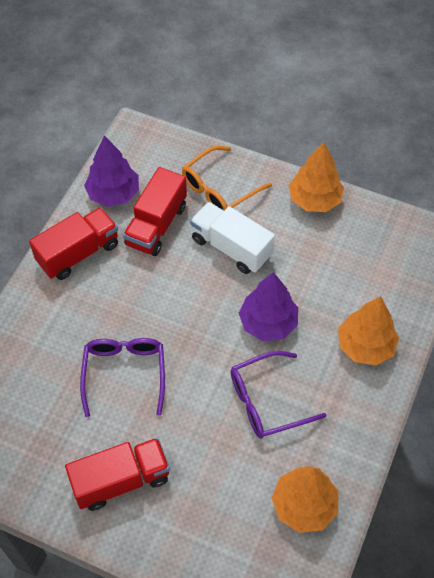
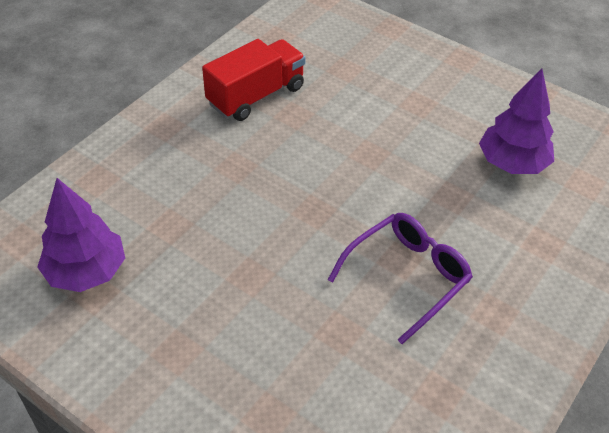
orange glasses: [182,146,272,211] = 1 -> none = 0
orange tree: [272,466,338,533] [289,142,344,212] [338,296,399,365] = 3 -> none = 0
purple glasses: [80,338,165,417] [231,351,326,439] = 2 -> [328,213,473,344] = 1
red truck: [29,207,118,280] [65,438,170,511] [123,167,187,256] = 3 -> [202,39,306,121] = 1
white truck: [190,202,275,274] = 1 -> none = 0

